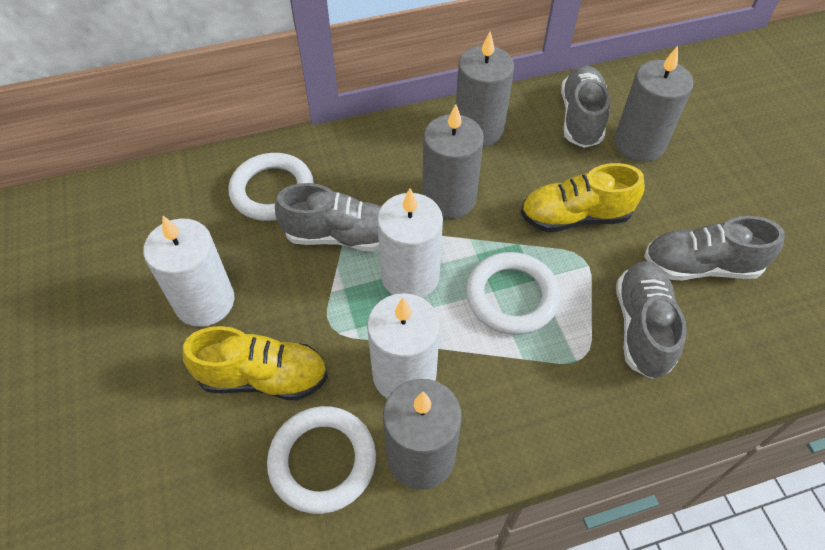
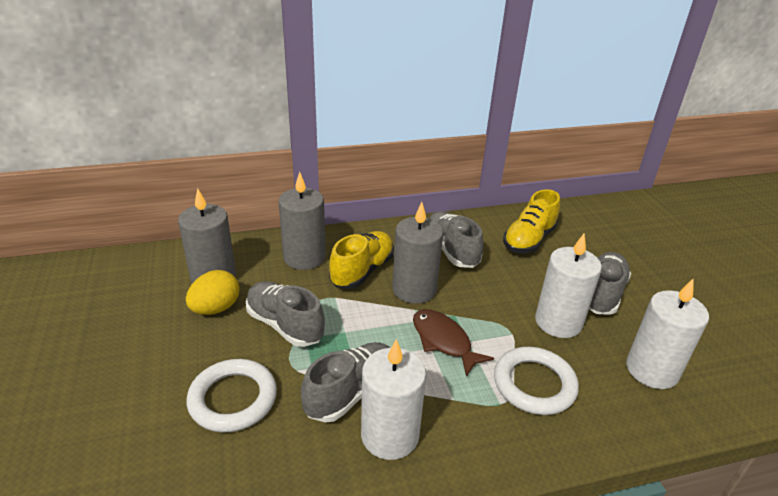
brown fish: none = 0 -> [413,309,494,377] = 1
grey candle: [383,379,461,490] [422,104,484,219] [456,32,514,147] [614,46,693,162] = 4 -> [178,188,236,283] [278,172,326,270] [392,202,443,304] = 3
white ring: [229,153,314,221] [267,406,376,514] [466,252,560,335] = 3 -> [187,359,277,433] [494,347,579,415] = 2
yellow egg: none = 0 -> [186,270,239,315] = 1

